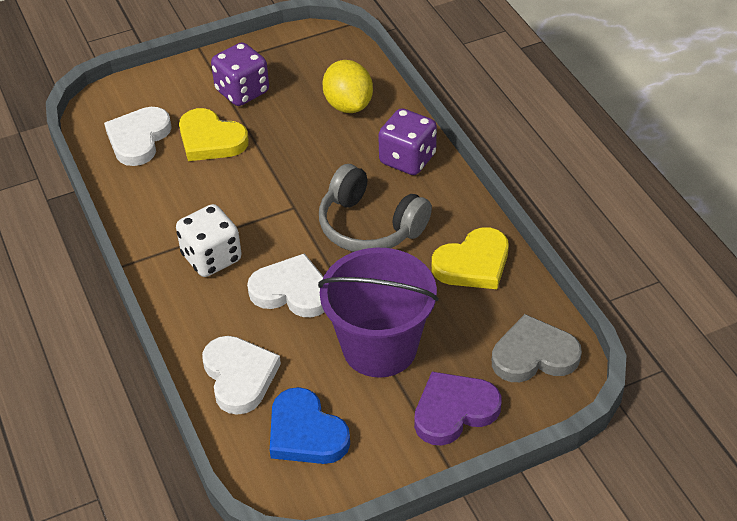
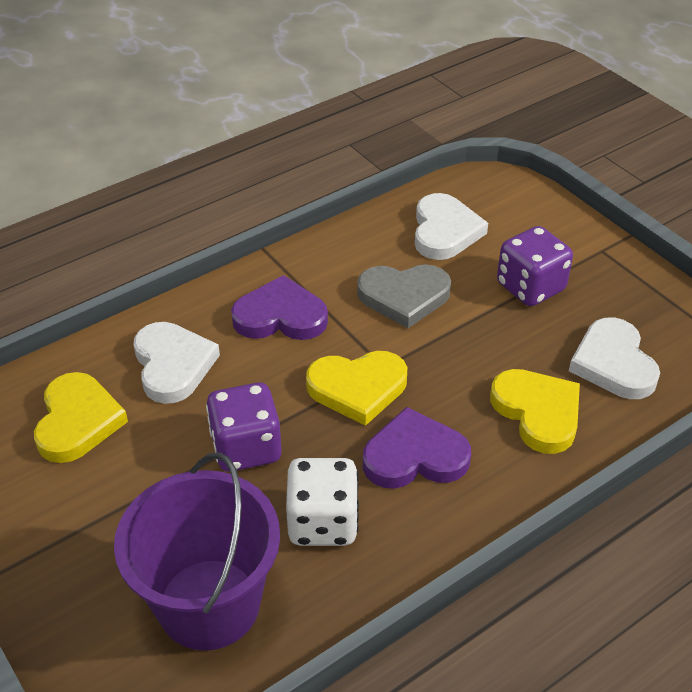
blue heart: [270,387,350,464] = 1 -> none = 0
grey headphones: [319,164,432,252] = 1 -> none = 0
purple heart: [414,372,501,446] = 1 -> [231,275,328,340] [363,407,471,489] = 2
yellow heart: [179,108,249,161] [432,227,509,289] = 2 -> [34,372,128,463] [306,351,407,426] [490,369,580,454] = 3
yellow lemon: [323,60,373,113] = 1 -> none = 0

